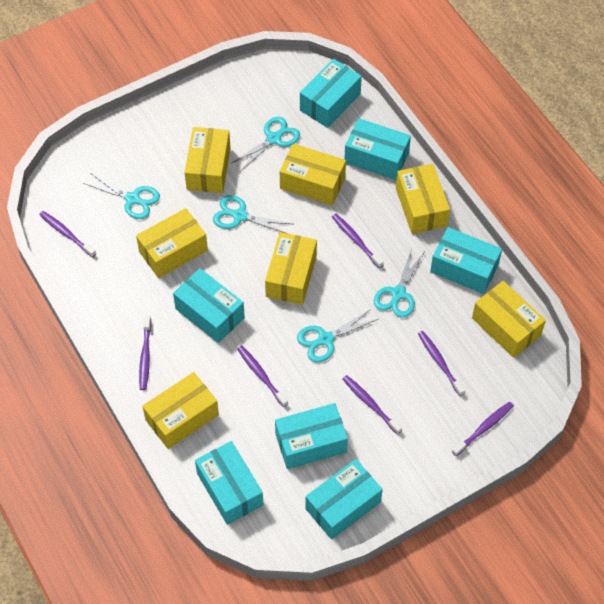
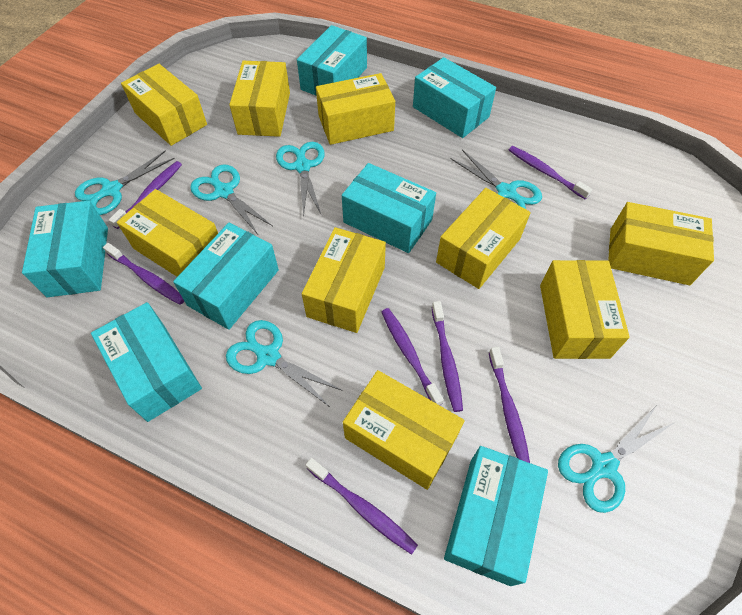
turquoise scissors: [83,173,160,219] [213,195,292,234] [230,117,300,172] [297,309,378,363] [374,248,424,318] = 5 -> [75,150,175,215] [190,164,273,234] [226,320,343,407] [276,142,325,217] [450,150,542,209] [558,407,674,513] = 6
yellow box: [136,208,208,278] [142,372,219,449] [185,127,231,193] [265,232,317,305] [280,144,346,205] [396,163,450,234] [472,281,546,358] = 7 -> [117,189,218,277] [121,64,207,146] [229,61,290,137] [302,227,386,333] [316,73,395,145] [343,370,465,490] [436,188,531,289] [540,260,630,359] [608,202,714,285] = 9

